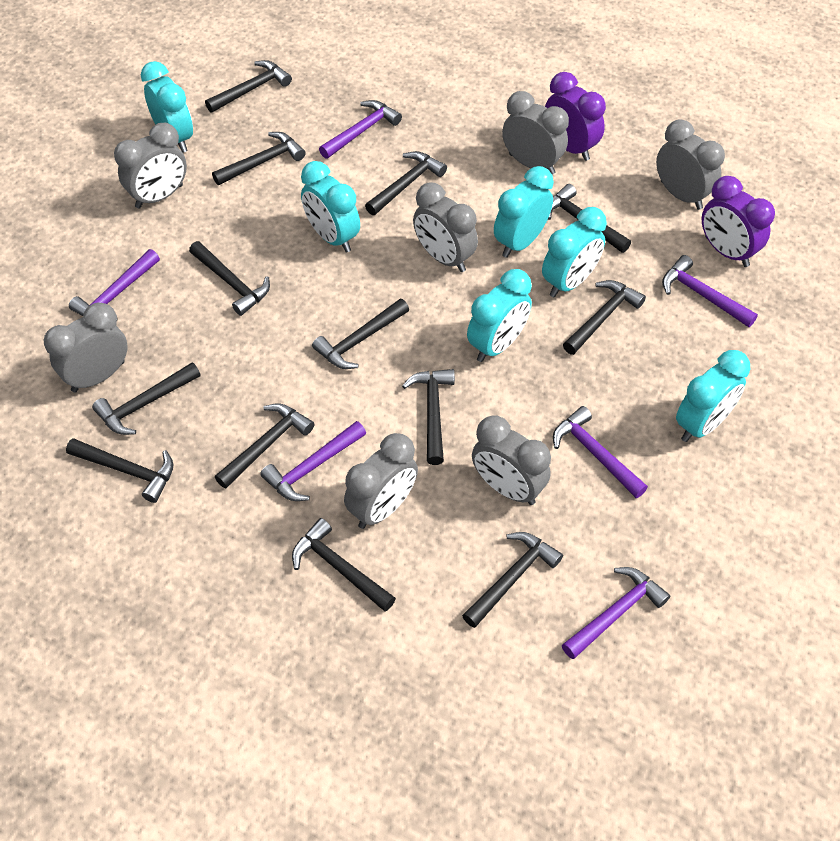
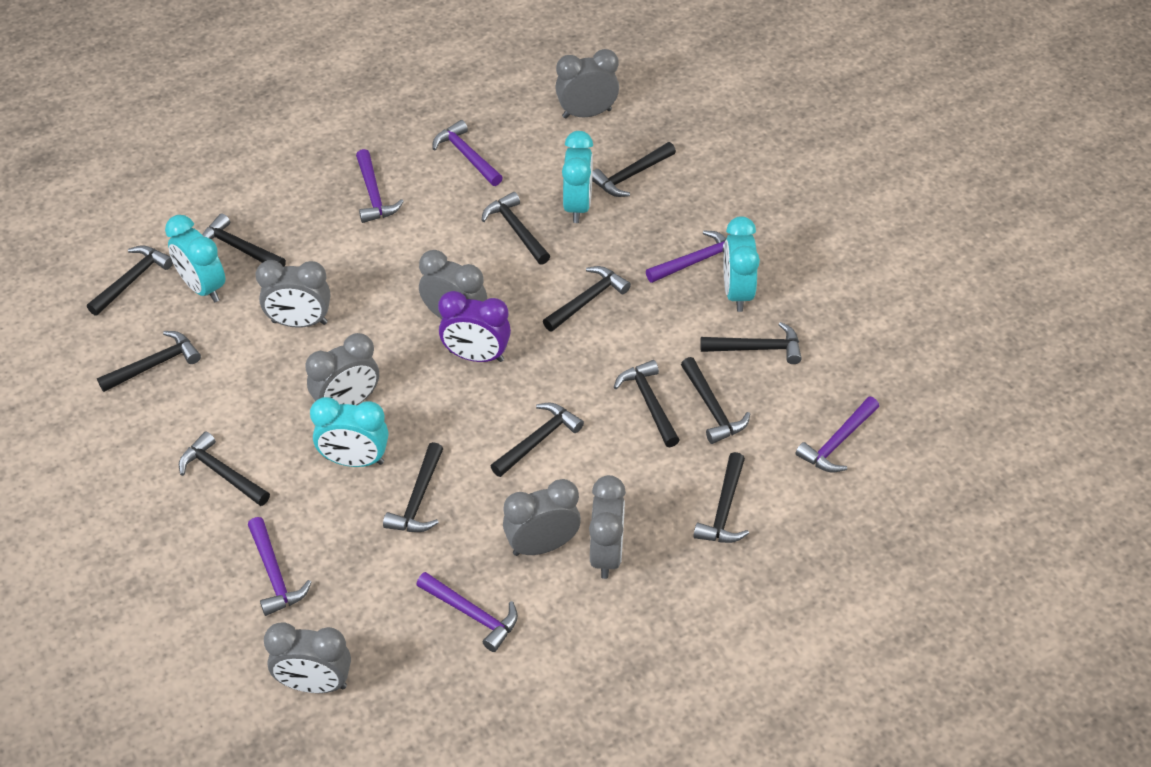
purple clock: [545,72,606,161] [702,176,775,267] = 2 -> [438,291,511,362] = 1
turquoise clock: [141,61,193,153] [301,161,360,253] [467,269,532,362] [494,166,554,258] [542,207,607,297] [676,350,750,442] = 6 -> [165,215,225,302] [310,397,388,467] [562,131,593,223] [724,217,760,312] = 4

